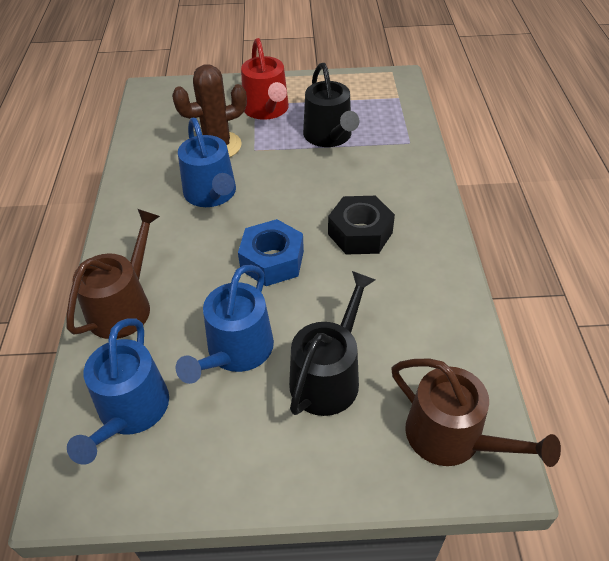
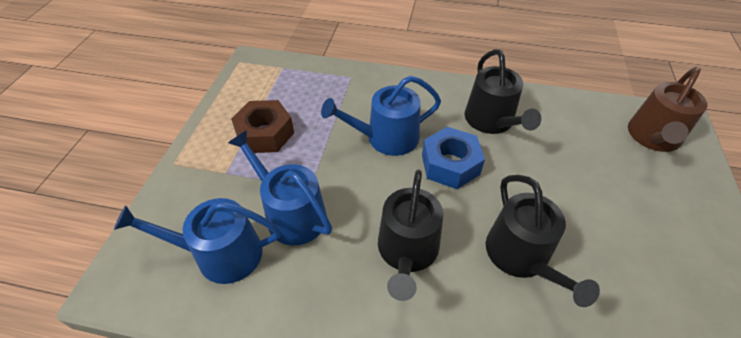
black nut: [328,196,395,254] = 1 -> none = 0
black watering can: [289,271,375,416] [303,63,360,147] = 2 -> [378,170,443,301] [465,49,541,134] [486,175,600,307] = 3
brown cactus: [172,64,247,157] = 1 -> none = 0
brown nut: none = 0 -> [231,100,294,153] = 1
brown watering can: [66,209,160,339] [392,359,561,467] = 2 -> [628,67,708,152] = 1
red watering can: [241,38,289,120] = 1 -> none = 0

